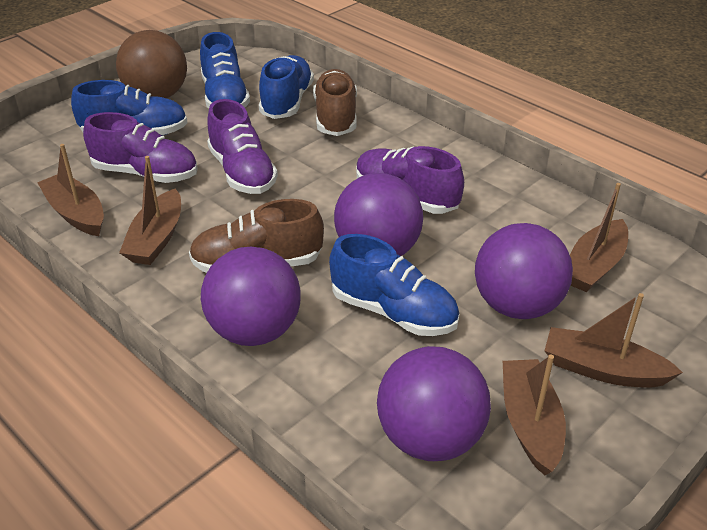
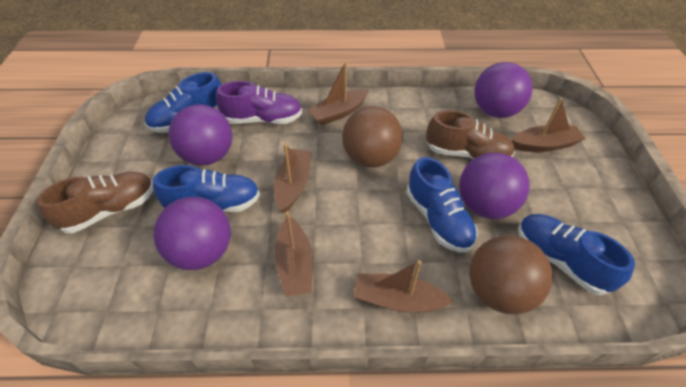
brown ball: [116,30,187,98] = 1 -> [342,106,403,167] [469,235,553,314] = 2
purple shoe: [83,112,198,183] [207,99,278,194] [356,146,464,214] = 3 -> [216,81,302,124] = 1

